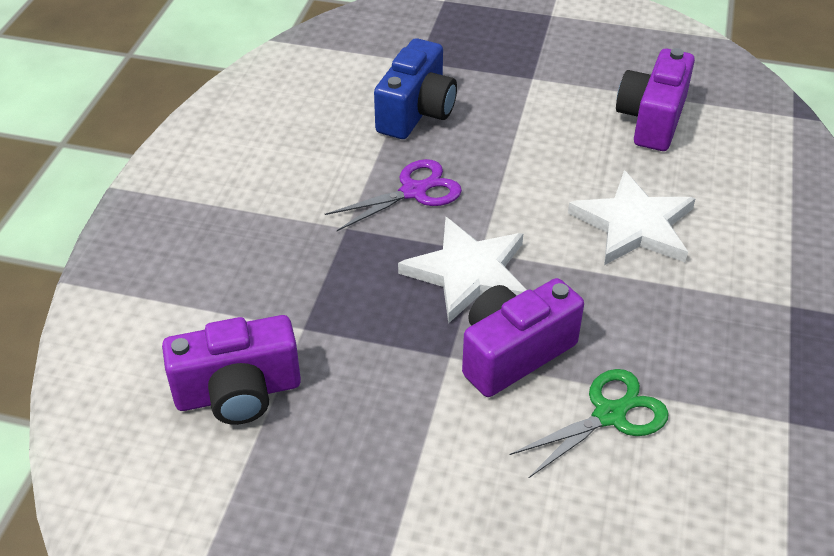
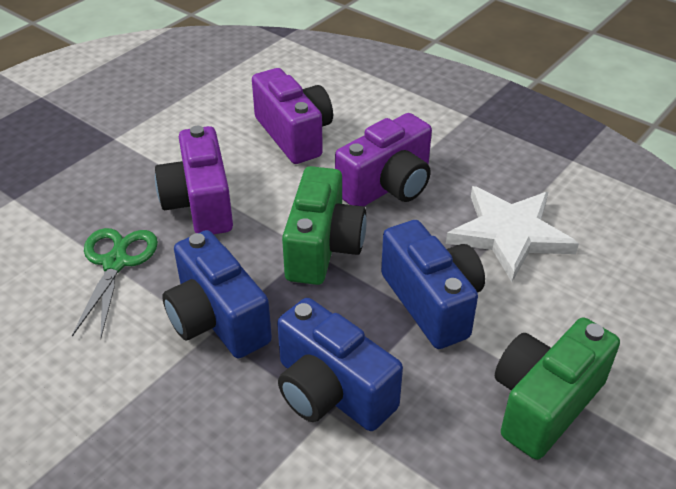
blue camera: [374,38,457,139] = 1 -> [162,230,272,358] [277,298,403,431] [381,220,485,349] = 3
green camera: none = 0 -> [282,166,366,285] [495,317,620,460] = 2
purple scissors: [325,159,462,231] = 1 -> none = 0
white star: [398,217,526,324] [568,170,696,265] = 2 -> [446,186,579,282] = 1

